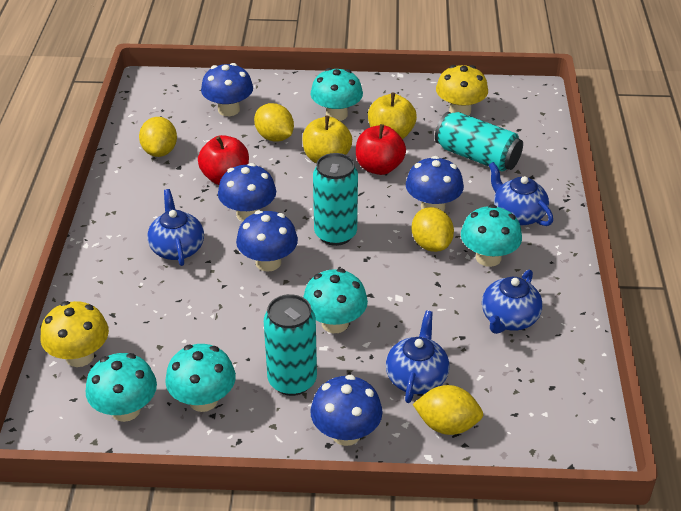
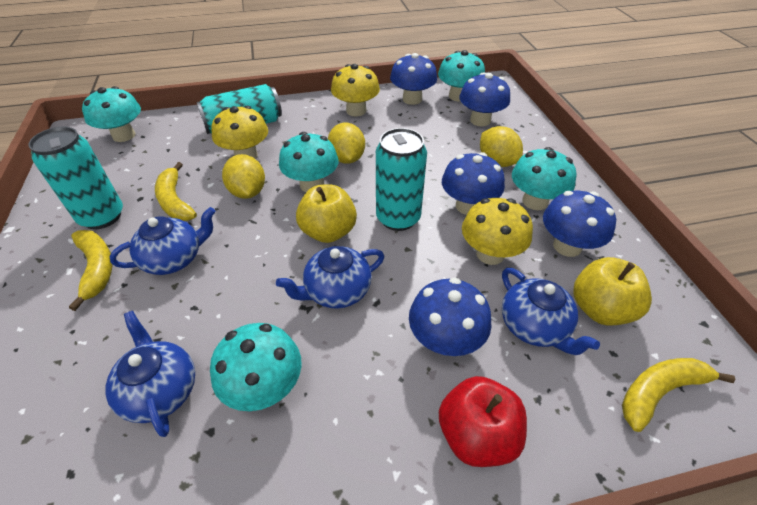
red apple: [198,135,249,185] [356,124,406,175] = 2 -> [439,376,527,467] = 1
yellow banana: none = 0 -> [69,230,113,311] [155,162,197,221] [622,358,736,432] = 3
yellow lemon: [139,117,177,157] [254,103,294,142] [412,207,454,252] [413,385,483,435] = 4 -> [222,154,265,199] [328,123,365,164] [480,126,523,167] = 3
yellow mushroom: [41,301,109,367] [436,65,488,116] = 2 -> [211,106,268,159] [331,64,380,117] [462,198,533,265] = 3

